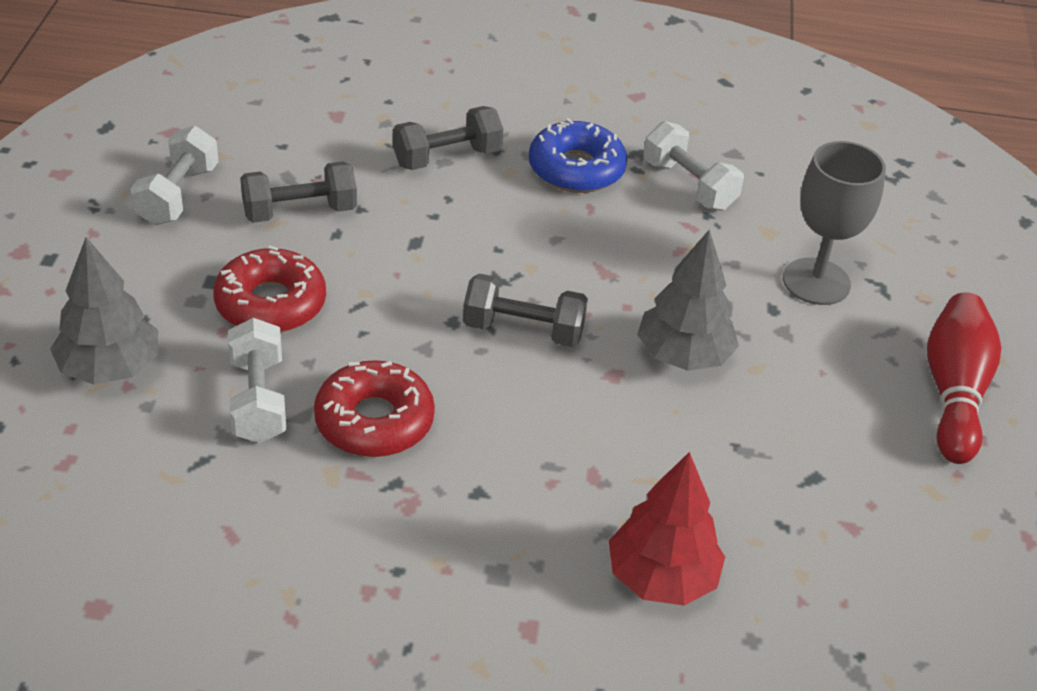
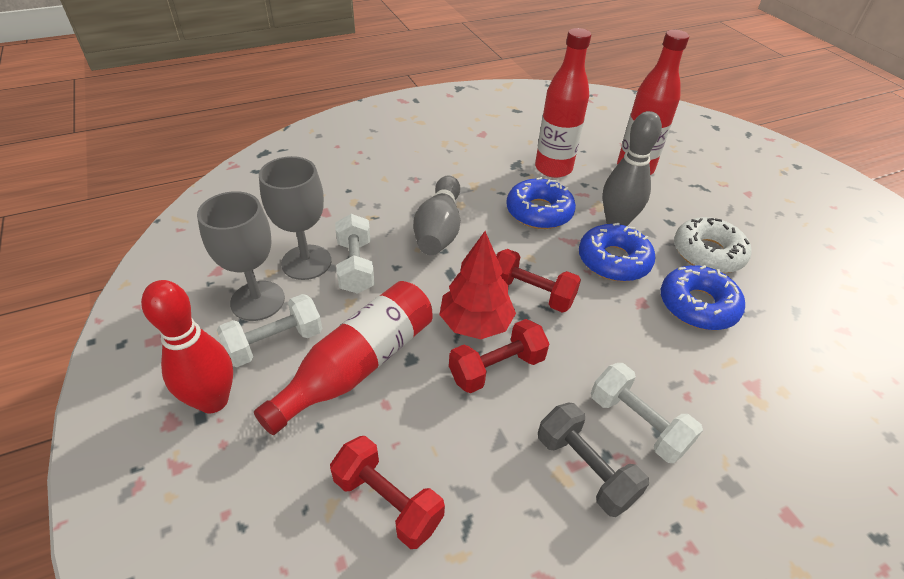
blue donut: [529,118,627,193] = 1 -> [506,177,576,229] [579,223,655,282] [661,265,745,330] = 3
grey bowling pin: none = 0 -> [413,176,460,255] [603,111,662,226] = 2
grey dumbbell: [240,161,357,223] [393,106,503,170] [463,274,588,347] = 3 -> [538,403,649,517] = 1
grey goblet: [783,141,886,305] = 1 -> [197,191,285,321] [259,156,331,280] = 2
grey tree: [50,237,158,384] [637,230,739,371] = 2 -> none = 0
red bottle: none = 0 -> [254,281,432,435] [535,28,591,178] [617,30,689,175] = 3
red donut: [213,245,326,333] [314,360,435,457] = 2 -> none = 0
red dumbbell: none = 0 -> [330,436,445,549] [449,319,549,393] [496,249,581,313] = 3
white donut: none = 0 -> [674,217,752,273] = 1

